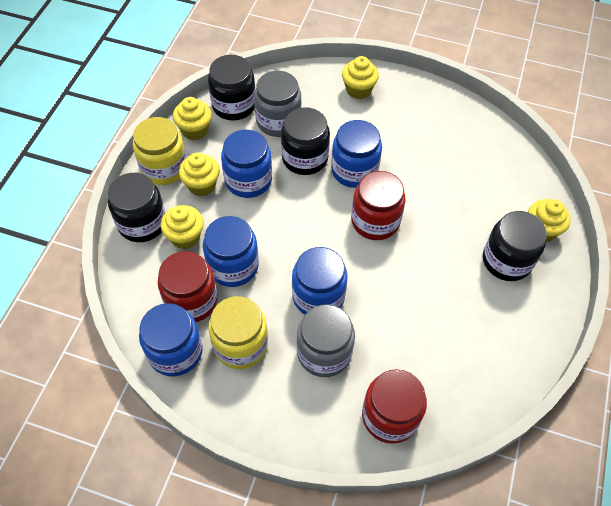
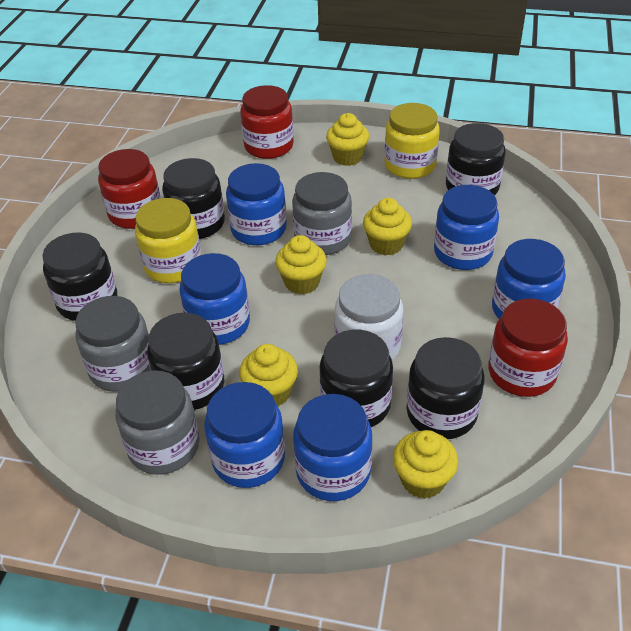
black jar: [108,173,166,242] [208,55,255,120] [281,108,330,175] [483,211,547,281] = 4 -> [42,232,117,321] [147,313,224,410] [162,158,225,239] [319,330,393,427] [407,337,485,439] [446,123,506,196] = 6
blue jar: [139,303,203,376] [203,216,259,287] [221,130,272,198] [292,247,348,315] [331,120,382,188] = 5 -> [179,253,250,345] [204,382,285,488] [226,163,287,245] [293,394,372,501] [434,185,499,270] [492,239,566,319] = 6
grey jar: [254,71,301,137] [297,304,355,377] = 2 -> [75,296,151,392] [115,370,200,475] [292,172,352,255] = 3
white jar: none = 0 -> [334,274,404,361] = 1

